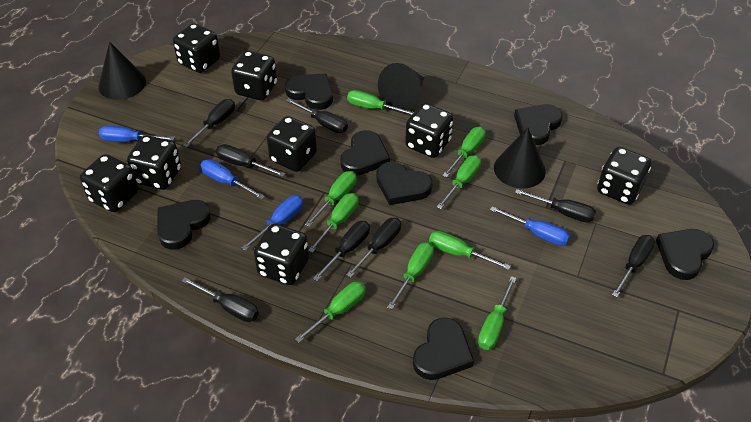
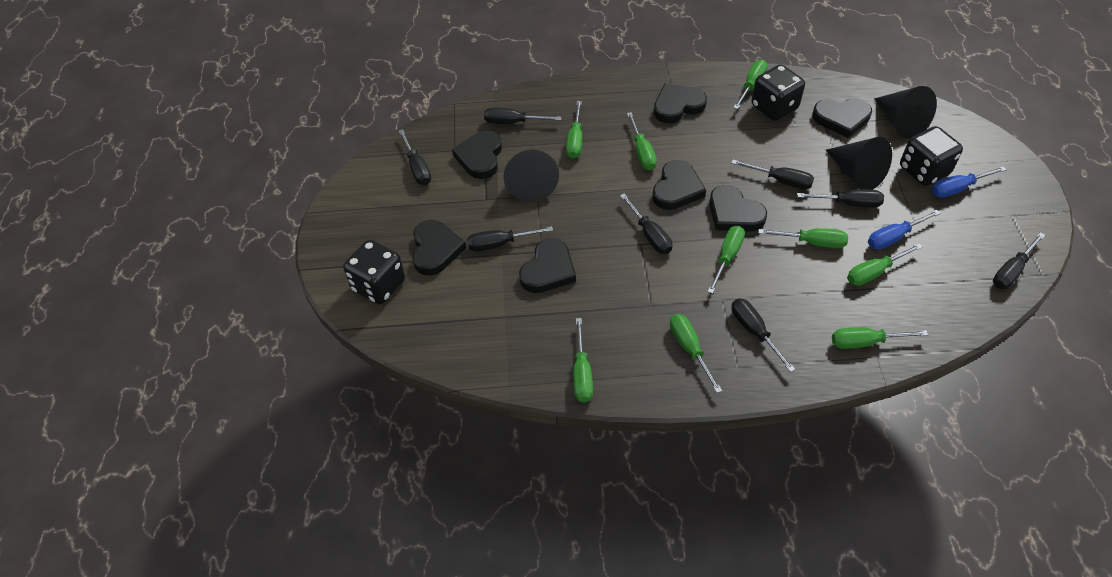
black dice: [80,154,139,212] [127,135,181,190] [173,23,220,73] [231,51,277,100] [254,224,309,285] [267,116,317,172] [405,103,453,158] [597,147,651,205] = 8 -> [343,240,405,304] [751,64,805,121] [900,126,963,186] = 3
blue screwdriver: [99,125,175,142] [200,159,265,200] [242,195,304,251] [490,206,570,246] = 4 -> [868,210,941,250] [932,166,1007,198] = 2

